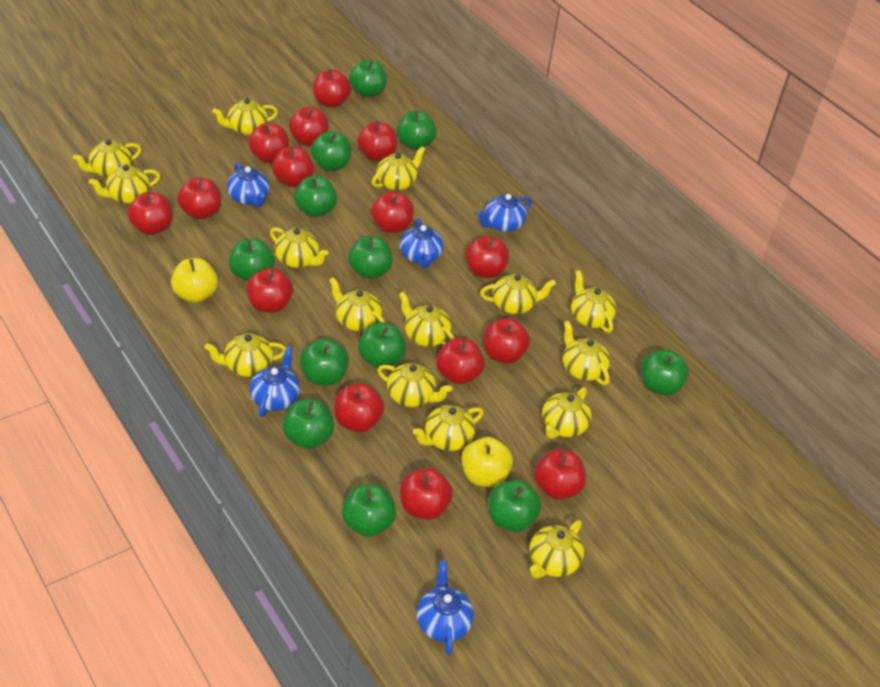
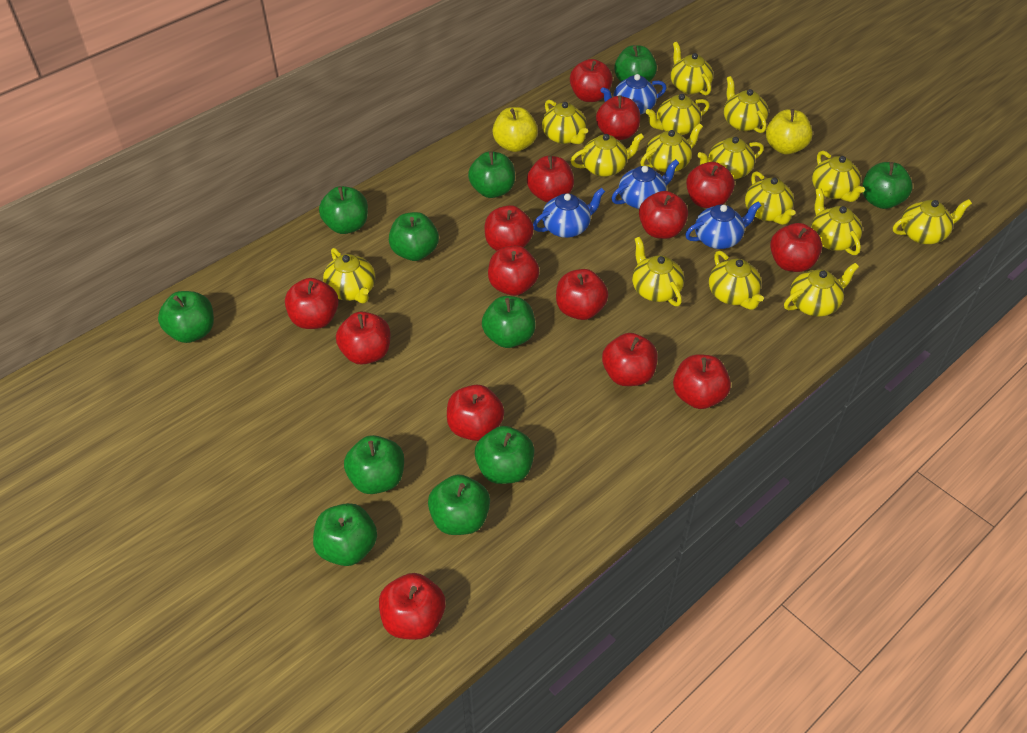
blue teapot: [227,163,270,207] [250,346,300,417] [400,218,443,268] [417,561,474,655] [477,194,532,232] = 5 -> [533,188,605,238] [601,74,667,115] [611,159,679,209] [685,201,762,249] = 4
green apple: [229,238,275,281] [282,399,334,449] [294,176,337,217] [300,339,349,386] [311,131,352,171] [342,484,396,537] [348,236,393,279] [349,60,387,97] [358,323,406,368] [397,110,436,150] [489,480,541,532] [641,349,689,395] = 12 -> [158,291,214,343] [313,503,377,566] [319,186,368,234] [344,435,404,494] [389,212,439,261] [428,474,490,535] [468,151,515,198] [475,426,535,484] [482,296,536,348] [614,45,657,82] [862,162,912,209] = 11

